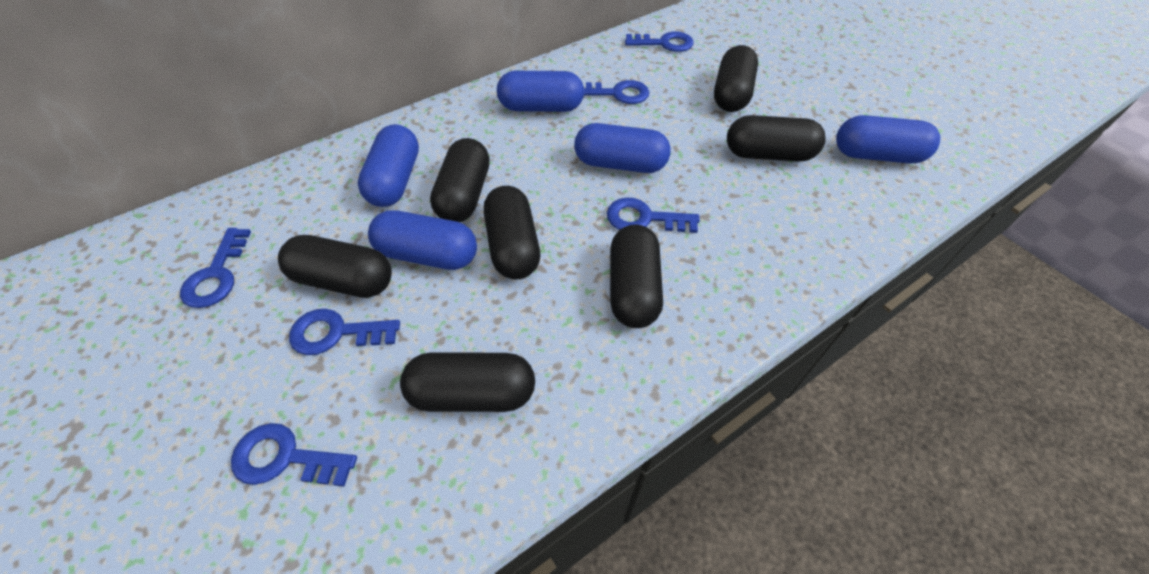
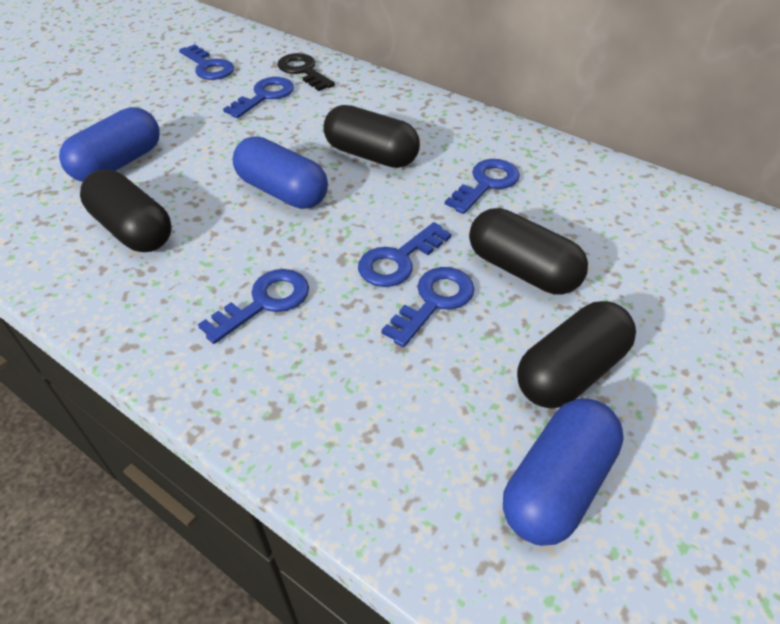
black capsule: [278,235,392,298] [400,352,535,412] [430,138,490,222] [484,186,540,280] [610,224,663,328] [714,45,758,112] [727,115,826,162] = 7 -> [80,170,172,252] [323,105,420,168] [469,208,588,295] [517,301,636,408] = 4
black key: none = 0 -> [277,53,335,91] = 1
blue capsule: [358,124,419,207] [368,210,477,270] [497,71,584,112] [574,123,671,173] [836,115,940,164] = 5 -> [59,107,160,182] [233,136,328,209] [503,398,624,546] = 3

